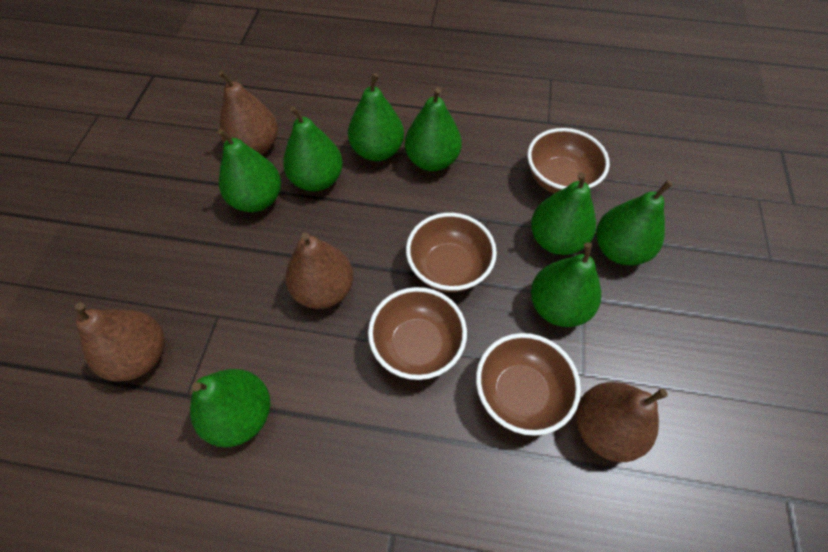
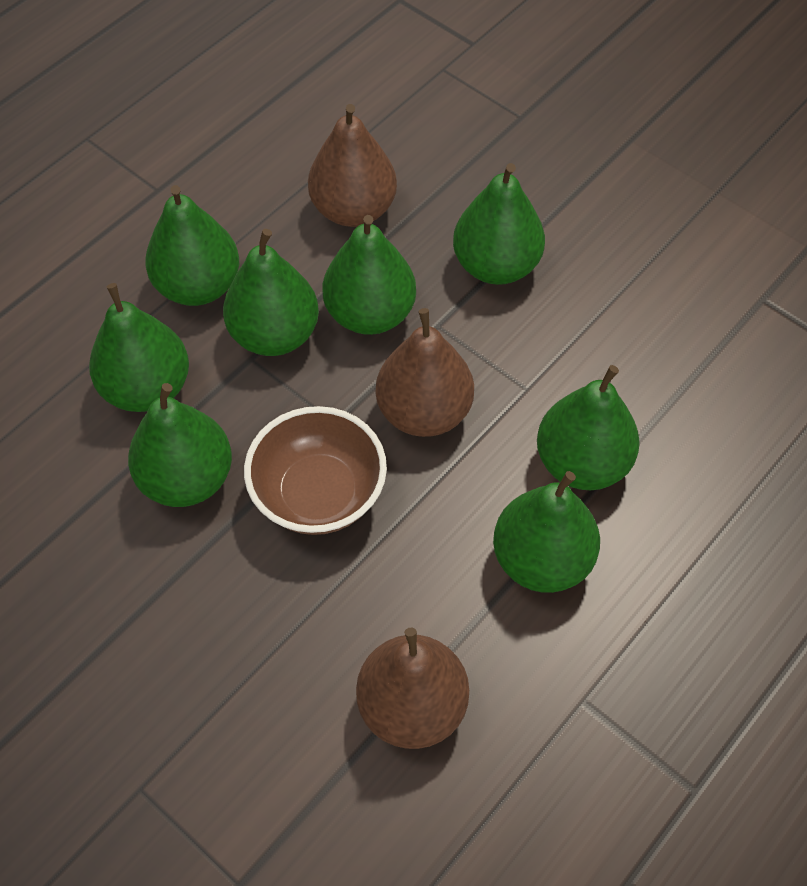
brown bowl: [368,287,467,380] [406,213,497,292] [476,333,581,436] [527,128,610,194] = 4 -> [244,406,387,535] = 1
brown pear: [75,303,165,381] [218,70,278,155] [286,232,353,309] [576,382,668,462] = 4 -> [308,104,397,227] [356,628,469,749] [376,308,474,437] = 3

